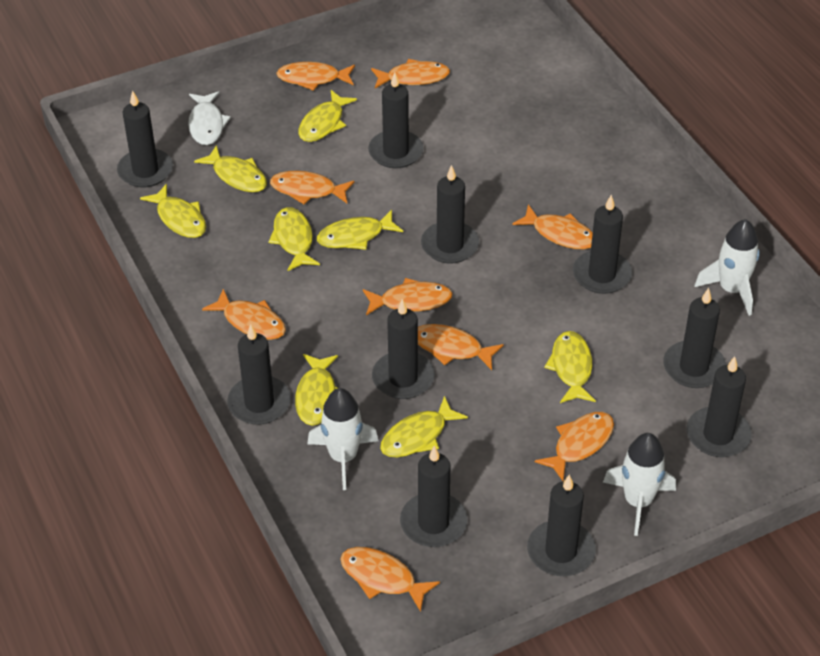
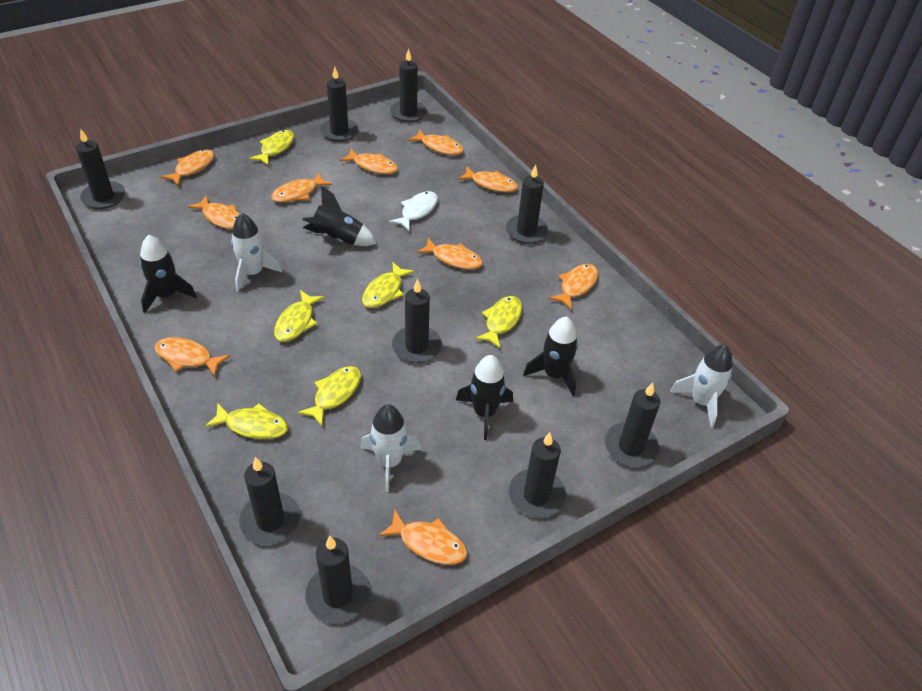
black candle: [117,90,173,187] [227,324,291,425] [368,72,424,168] [372,299,435,399] [400,445,467,547] [421,165,479,264] [527,475,596,576] [573,195,632,294] [663,288,726,388] [687,356,752,457] = 10 -> [76,129,125,209] [239,457,300,545] [305,536,370,623] [320,67,359,142] [390,49,427,122] [392,279,442,363] [505,165,549,244] [509,432,566,518] [605,382,660,467] = 9
black rocket: none = 0 -> [140,235,197,313] [303,186,377,246] [456,355,513,440] [523,316,578,396] = 4
orange fish: [202,289,286,340] [270,171,355,204] [276,62,355,91] [340,547,440,612] [363,278,453,315] [371,59,450,88] [418,324,504,370] [512,204,593,249] [535,412,614,481] = 9 -> [155,337,230,377] [161,149,215,186] [188,195,240,230] [271,172,332,203] [340,149,398,174] [378,510,468,565] [408,129,464,155] [417,238,483,269] [458,167,518,192] [549,264,598,310] = 10
yellow fish: [140,184,206,238] [194,145,267,192] [268,207,320,271] [295,354,338,426] [298,90,357,142] [317,210,403,250] [380,396,468,458] [544,331,596,403] = 8 -> [205,403,288,439] [249,130,295,166] [274,290,325,342] [298,366,361,426] [362,262,415,308] [475,296,522,349] = 6

